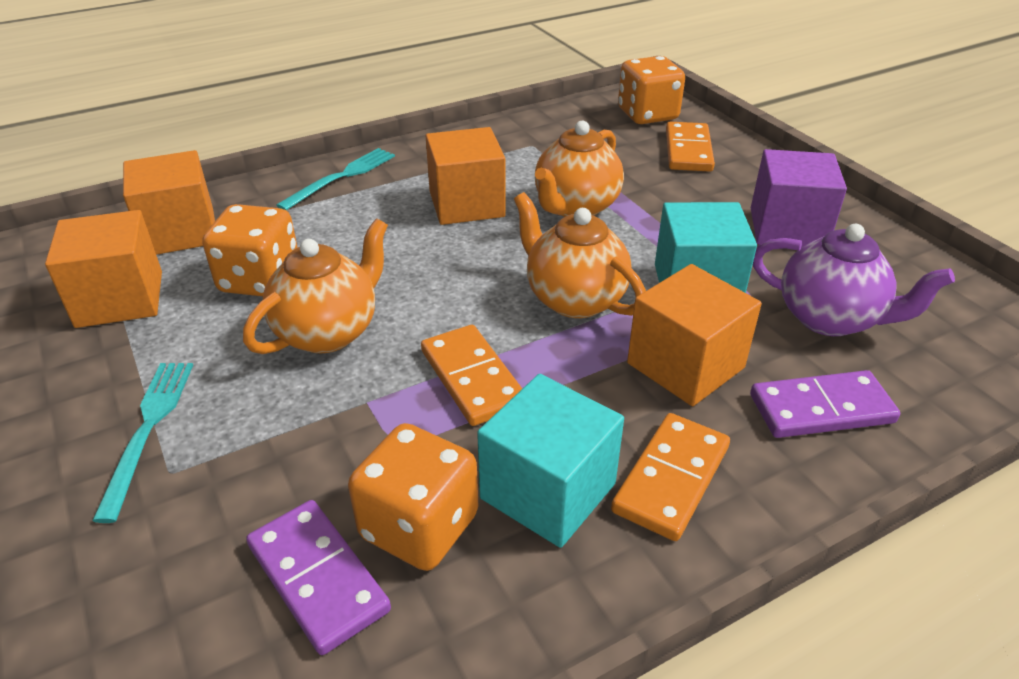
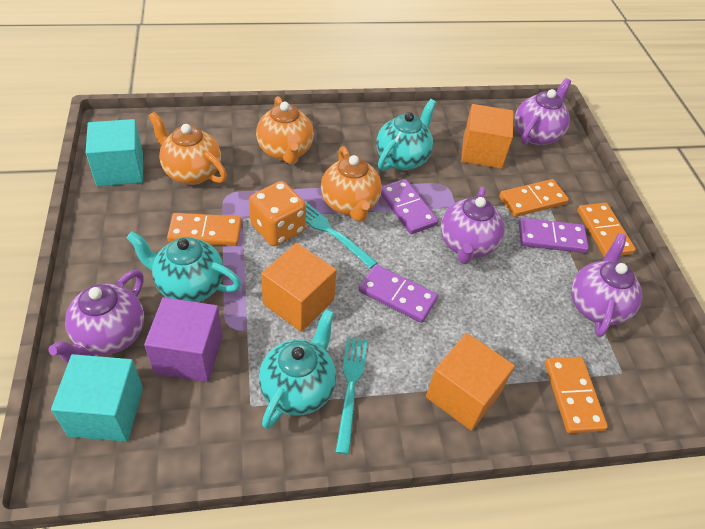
orange cube: [45,210,162,328] [123,150,215,255] [426,127,506,225] [627,264,762,406] = 4 -> [261,243,337,332] [426,333,515,431] [461,104,513,169] = 3
orange dice: [202,204,298,296] [348,423,478,571] [618,56,685,124] = 3 -> [249,181,306,246] = 1
orange domino: [421,325,522,426] [611,413,730,541] [666,122,715,172] = 3 -> [167,213,242,246] [499,179,569,217] [545,357,608,434] [577,203,636,257] = 4
purple domino: [246,500,391,655] [750,370,900,438] = 2 -> [359,264,438,323] [381,179,438,234] [519,218,589,253] = 3
purple teapot: [753,224,955,336] = 1 -> [49,270,144,363] [441,187,505,264] [515,78,571,146] [571,233,642,337] = 4
turquoise teapot: none = 0 -> [127,231,241,302] [259,309,336,429] [376,99,436,171] = 3

